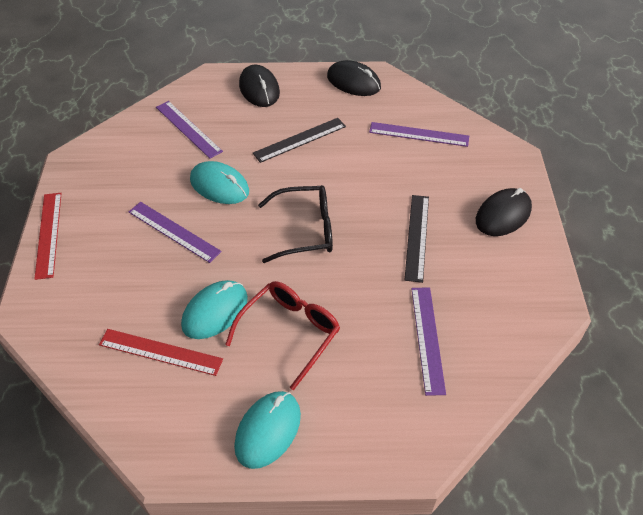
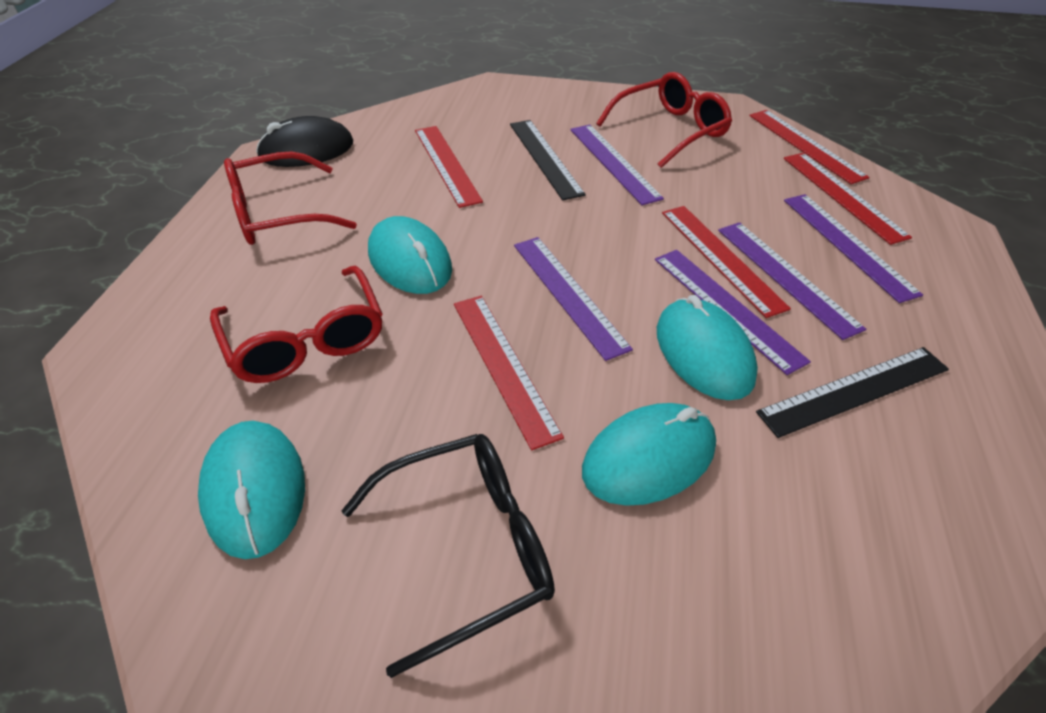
black mouse: [239,64,280,107] [327,60,381,96] [476,188,532,236] = 3 -> [256,116,353,167] = 1
purple ruler: [129,202,222,263] [156,101,223,159] [369,122,469,147] [411,287,446,396] = 4 -> [514,237,633,361] [570,125,664,205] [655,250,811,375] [718,222,866,340] [784,194,923,303] = 5
red glasses: [225,281,340,391] = 1 -> [210,266,382,383] [224,151,357,245] [596,72,732,168] = 3
red ruler: [34,193,62,280] [99,329,223,376] = 2 -> [415,126,483,208] [454,295,564,450] [662,206,791,318] [749,110,870,184] [784,153,912,245] = 5
turquoise mouse: [181,280,248,339] [190,161,249,204] [234,391,301,469] = 3 -> [198,421,305,559] [368,216,452,294] [582,403,716,506] [657,295,758,400] = 4

